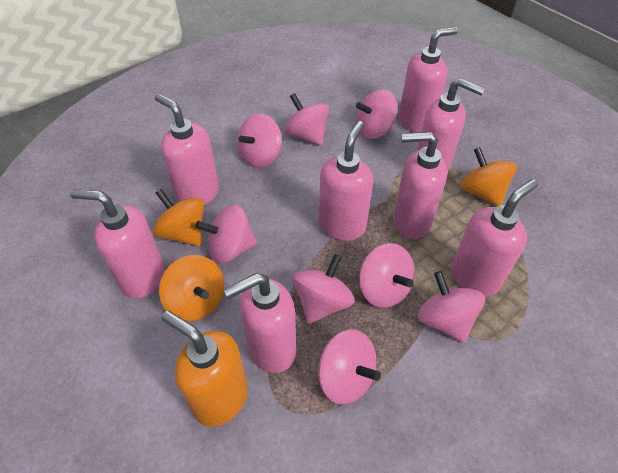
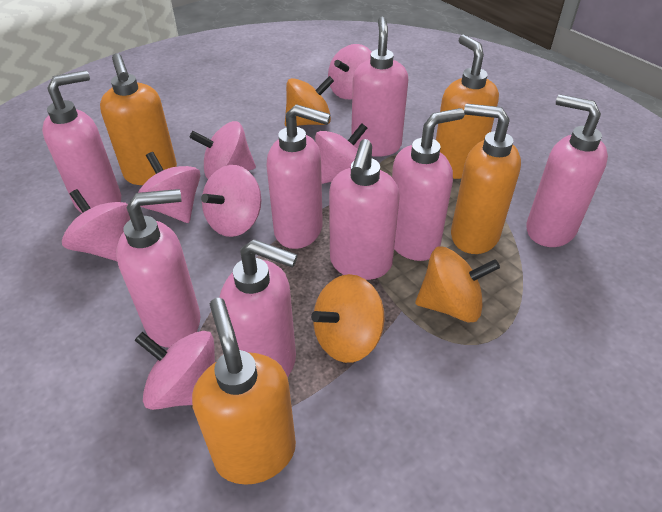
orange soap dispenser: [162,311,248,427] = 1 -> [100,53,177,185] [192,298,296,485] [436,35,499,179] [451,104,521,254] = 4
pink spinning top: [195,204,257,264] [237,114,282,168] [284,93,329,146] [293,254,355,324] [318,329,381,405] [356,89,398,139] [359,243,415,308] [418,271,485,343] = 8 -> [62,189,130,261] [134,331,215,410] [138,152,201,223] [189,121,256,179] [201,165,262,237] [315,123,367,184] [328,44,372,99] = 7

